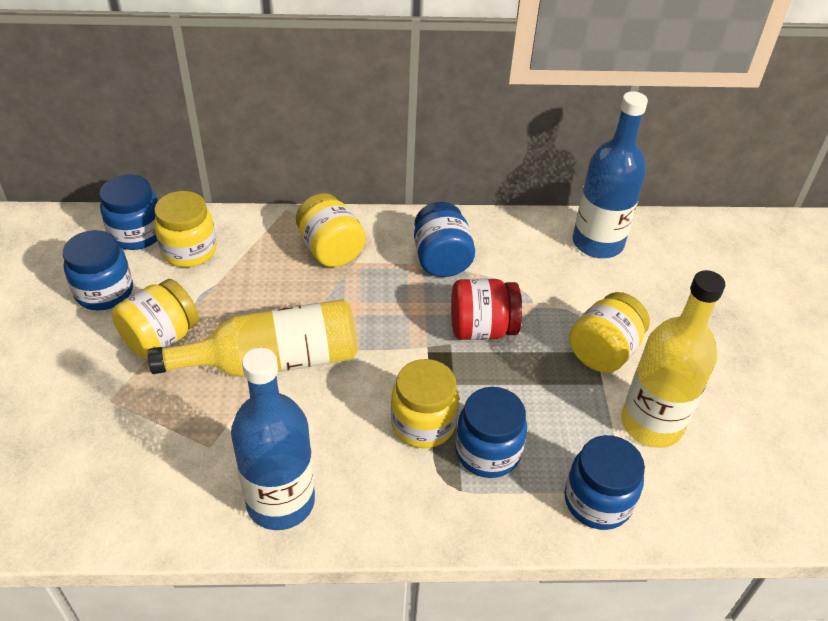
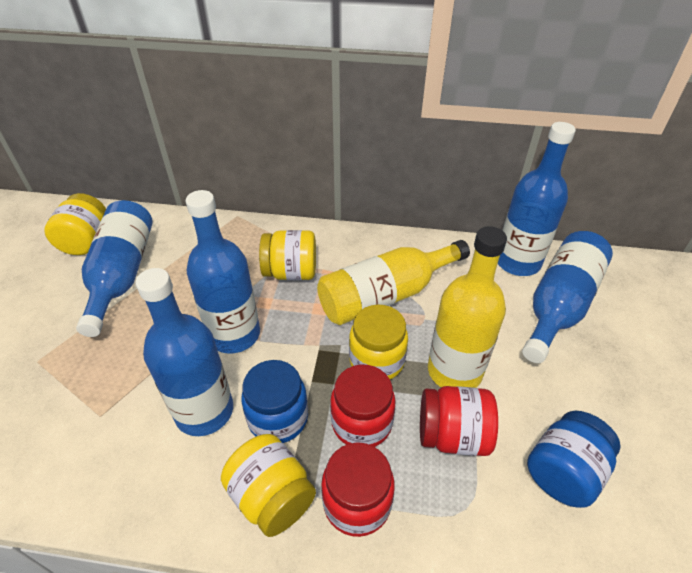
blue bottle: [231,348,315,530] [573,91,648,258] = 2 -> [76,200,153,337] [136,268,233,436] [185,190,260,354] [498,122,576,276] [522,231,613,363] = 5
blue jar: [63,230,133,310] [100,175,158,250] [414,202,475,277] [455,387,527,478] [565,435,645,530] = 5 -> [241,360,308,443] [527,411,620,508] = 2
red jar: [451,279,522,340] = 1 -> [321,442,395,537] [330,365,396,447] [420,386,498,456] = 3
yellow jar: [112,279,199,359] [154,191,217,267] [296,193,366,267] [391,359,459,448] [569,292,650,373] = 5 -> [44,193,106,255] [221,434,316,537] [259,230,316,280] [349,305,408,379] = 4

